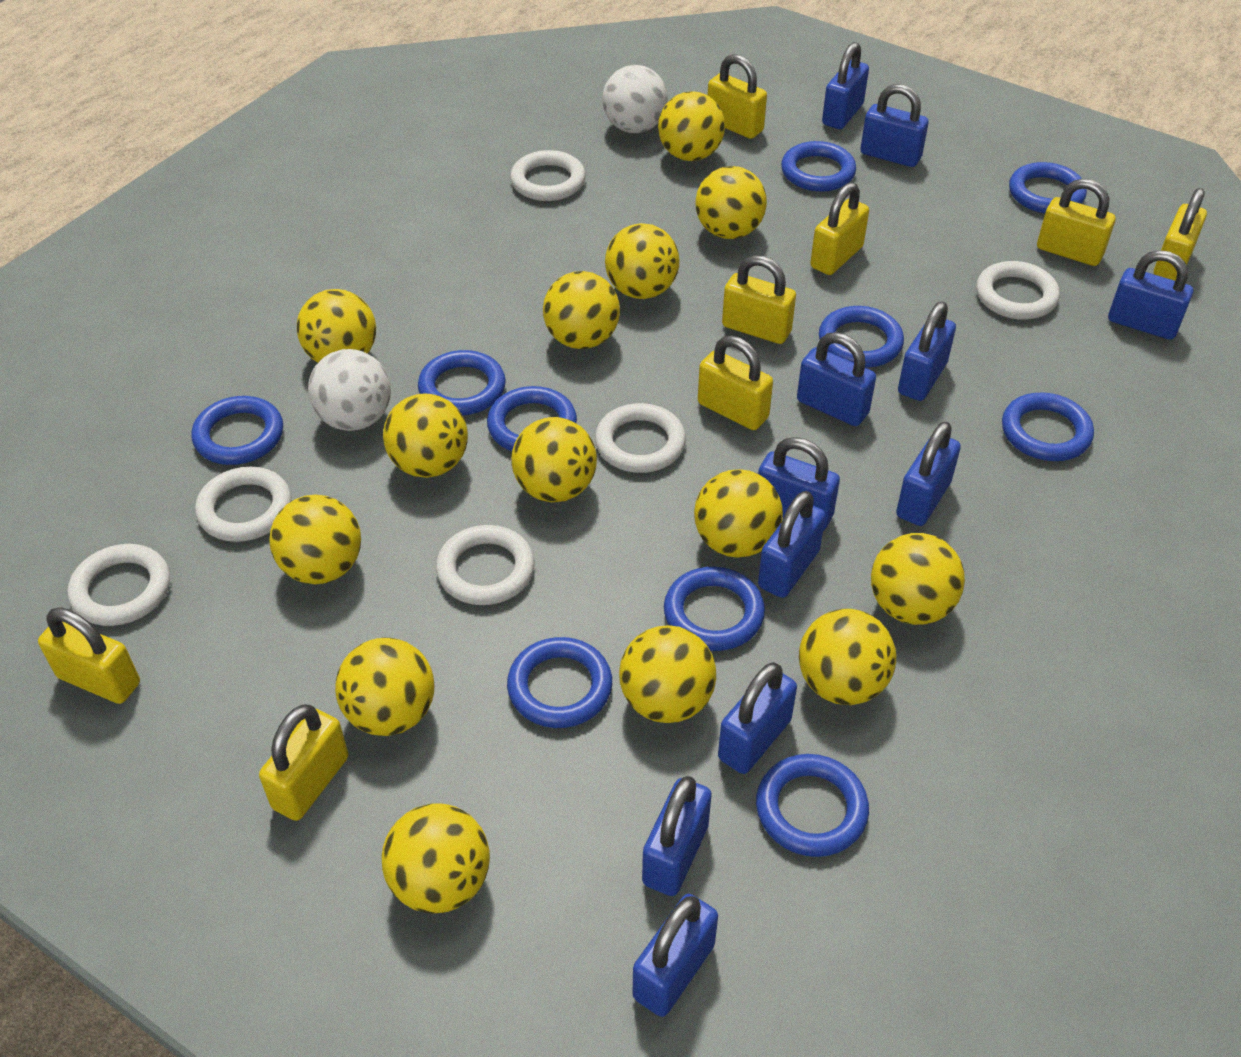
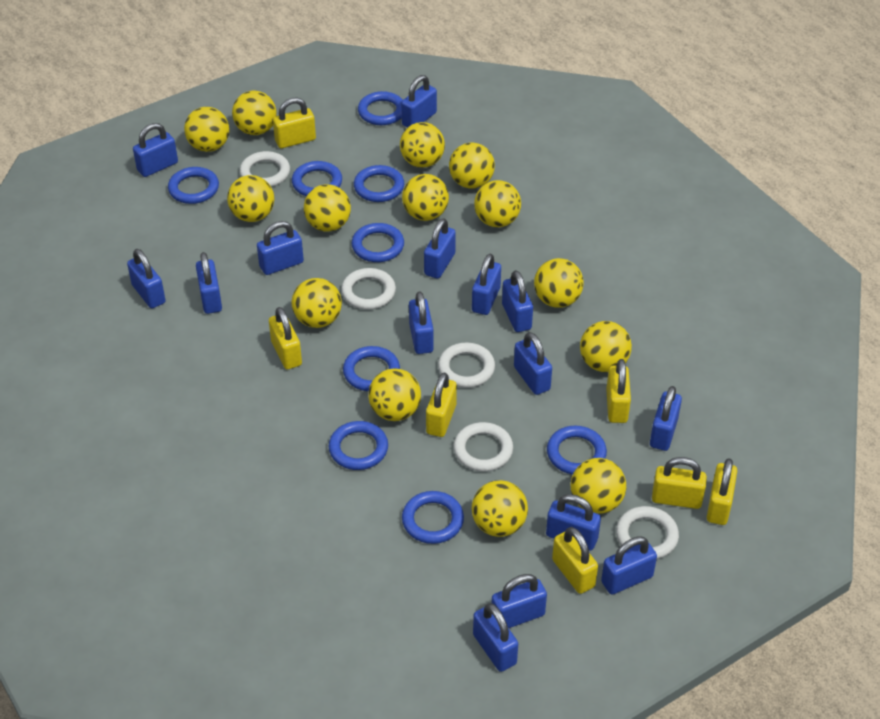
blue padlock: [633,894,718,1017] [642,776,712,896] [718,662,797,774] [758,437,840,531] [758,491,826,598] [797,332,876,426] [822,42,869,129] [860,84,929,167] [896,422,961,526] [898,302,956,401] [1108,250,1193,340] = 11 -> [127,249,166,308] [133,123,178,177] [196,252,222,314] [257,221,304,275] [401,75,437,128] [409,291,434,354] [424,218,456,279] [472,254,501,315] [473,603,518,672] [492,574,547,628] [502,270,533,332] [514,332,552,395] [546,494,601,551] [601,537,657,595] [650,386,682,451] = 15
blue ring: [191,396,283,465] [418,350,506,415] [487,386,577,451] [507,637,612,728] [664,567,765,651] [756,754,869,857] [781,141,856,192] [819,306,904,368] [1002,392,1094,461] [1009,162,1087,213] = 10 -> [168,167,219,204] [292,161,342,196] [329,421,388,470] [343,346,400,391] [351,223,404,262] [354,165,404,202] [358,91,403,125] [402,491,464,544] [547,426,607,475] = 9
white ball: [308,349,391,431] [602,65,668,133] = 2 -> none = 0
white ring: [68,544,170,626] [195,467,292,542] [436,525,534,605] [510,150,586,201] [595,403,686,473] [976,261,1060,320] = 6 -> [240,151,290,187] [341,268,396,310] [438,343,495,388] [454,422,513,471] [616,506,679,559] = 5
yellow padlock: [38,607,140,704] [259,704,348,821] [698,335,773,430] [708,54,767,139] [722,255,796,344] [810,182,869,275] [1037,179,1115,266] [1154,188,1207,281] = 8 -> [269,307,302,369] [273,98,316,148] [426,373,457,437] [552,527,598,594] [606,359,631,423] [652,457,707,509] [707,458,737,525] = 7

